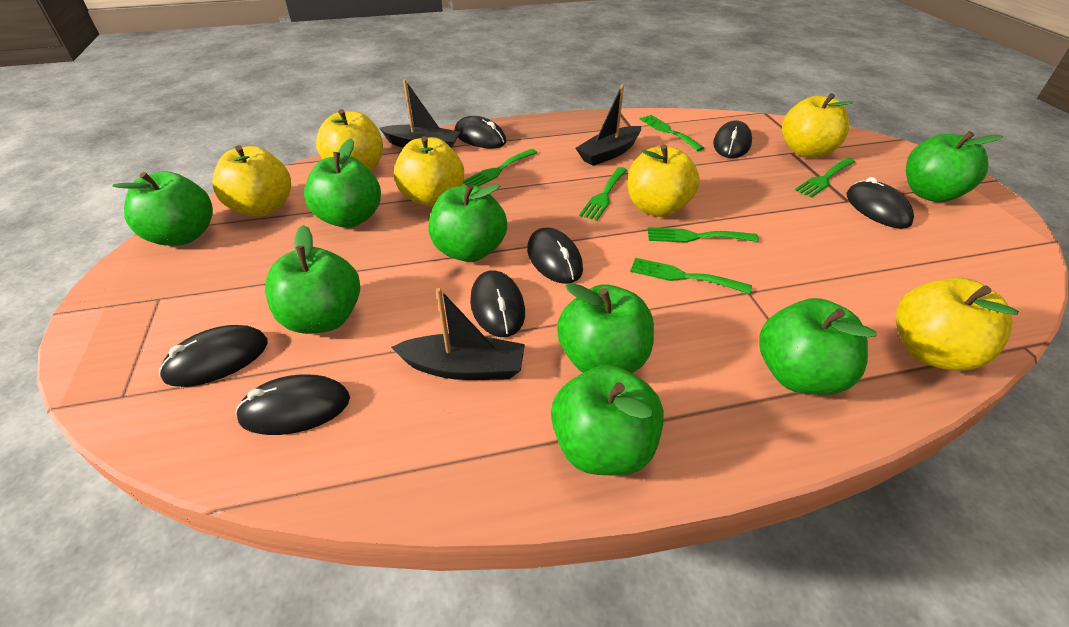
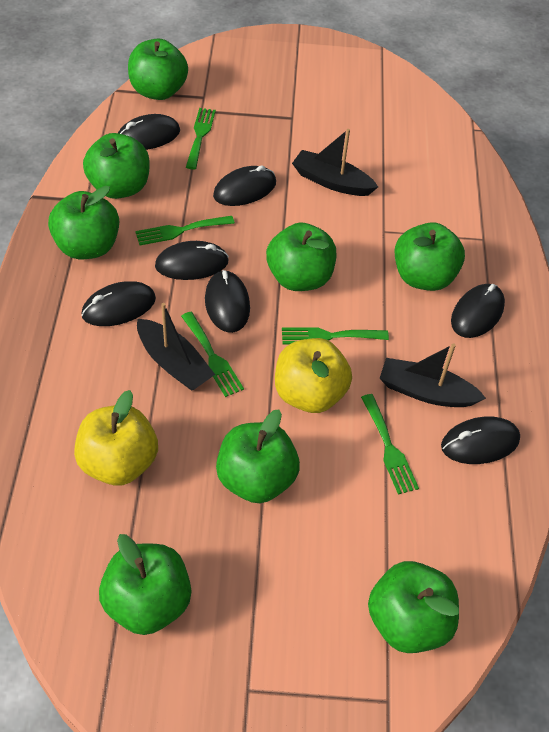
green fork: [463,149,538,187] [579,167,627,220] [630,258,752,294] [640,115,704,151] [647,227,759,243] [795,158,855,198] = 6 -> [135,216,235,246] [181,312,244,397] [186,108,216,170] [282,327,389,344] [361,394,419,495] = 5
yellow apple: [212,145,291,216] [316,109,383,171] [394,136,464,206] [628,144,700,217] [782,93,854,158] [896,278,1019,371] = 6 -> [74,390,158,486] [275,338,352,413] = 2

